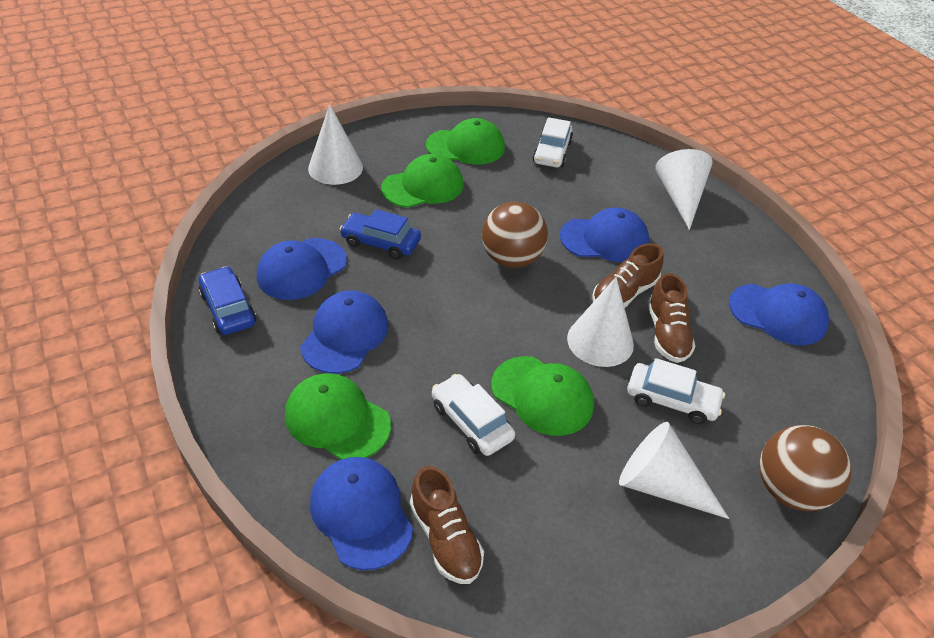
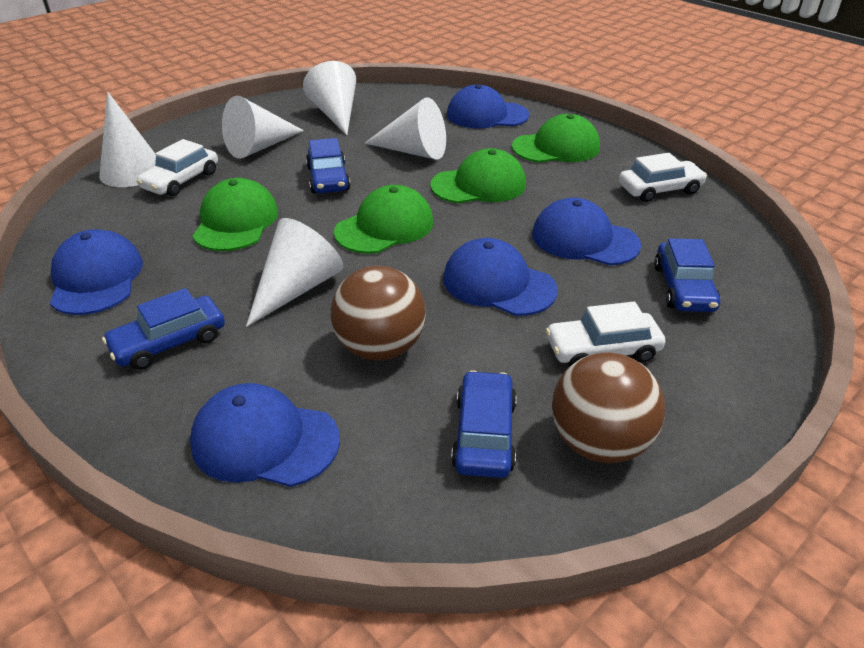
blue car: [199,266,256,335] [340,209,421,259] = 2 -> [102,288,225,370] [306,138,351,194] [451,370,517,478] [654,238,720,312] = 4
brown shoe: [410,466,484,584] [593,243,664,308] [648,273,696,363] = 3 -> none = 0
white cone: [308,104,363,185] [567,277,634,367] [619,422,729,519] [655,149,713,230] = 4 -> [99,92,156,187] [222,96,304,159] [246,218,343,327] [303,61,356,135] [364,97,446,160] = 5

